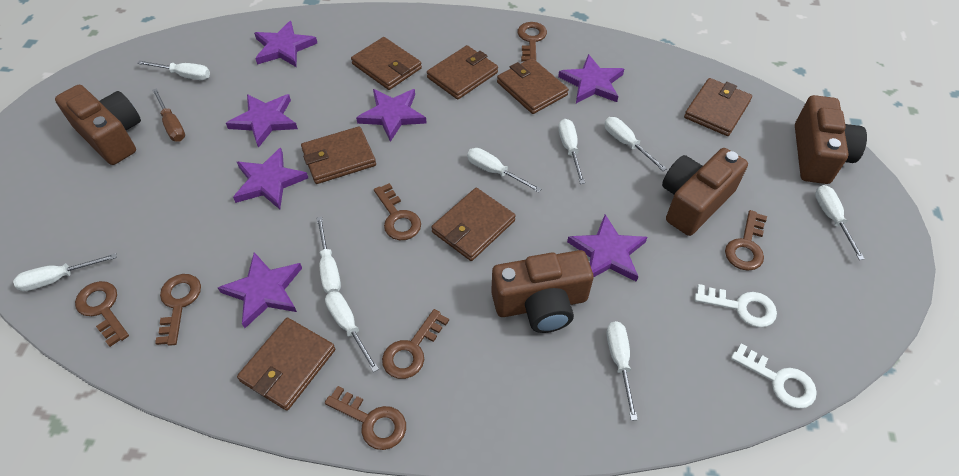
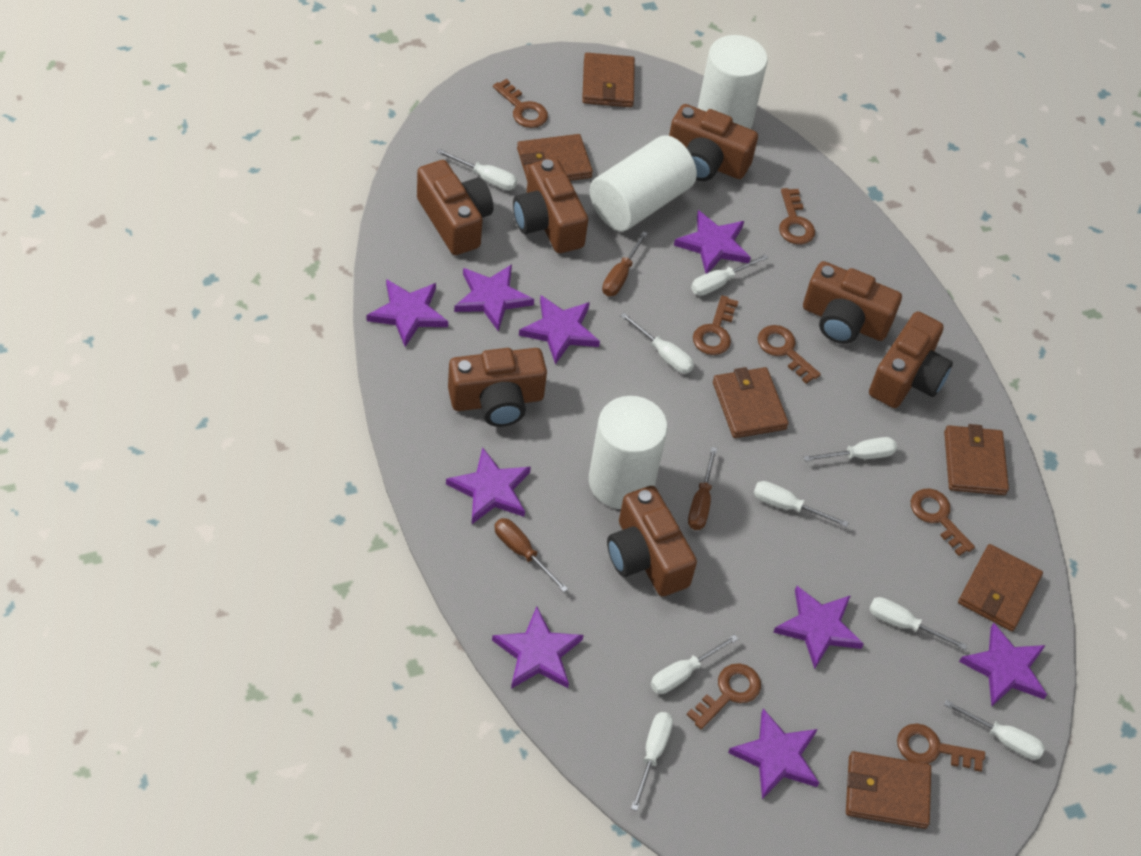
brown camera: [55,85,141,165] [491,250,594,333] [662,148,748,236] [795,95,867,184] = 4 -> [417,160,493,255] [448,348,547,427] [513,158,588,253] [607,486,697,596] [669,104,758,181] [803,261,902,344] [869,311,953,408] = 7
brown screwdriver: [152,88,185,141] = 1 -> [494,518,568,592] [602,231,648,296] [688,447,717,530] = 3
brown wallet: [237,318,335,411] [301,126,376,184] [351,37,422,90] [427,45,498,100] [431,188,516,261] [497,58,569,114] [684,78,752,136] = 7 -> [517,134,593,182] [582,53,635,107] [713,367,789,438] [846,751,931,829] [944,424,1009,495] [958,544,1043,631] = 6
purple star: [218,252,302,328] [226,94,298,148] [233,148,308,209] [254,21,317,67] [356,89,427,142] [558,54,624,103] [567,214,647,282] = 7 -> [367,279,448,347] [446,447,531,524] [454,264,534,331] [492,607,584,689] [519,295,600,365] [674,210,751,274] [728,708,819,799] [773,586,864,669] [959,623,1047,706] = 9
white cylinder: none = 0 -> [589,396,668,509] [590,135,697,231] [698,35,768,129] = 3
white key: [694,284,777,327] [731,343,817,409] = 2 -> none = 0

